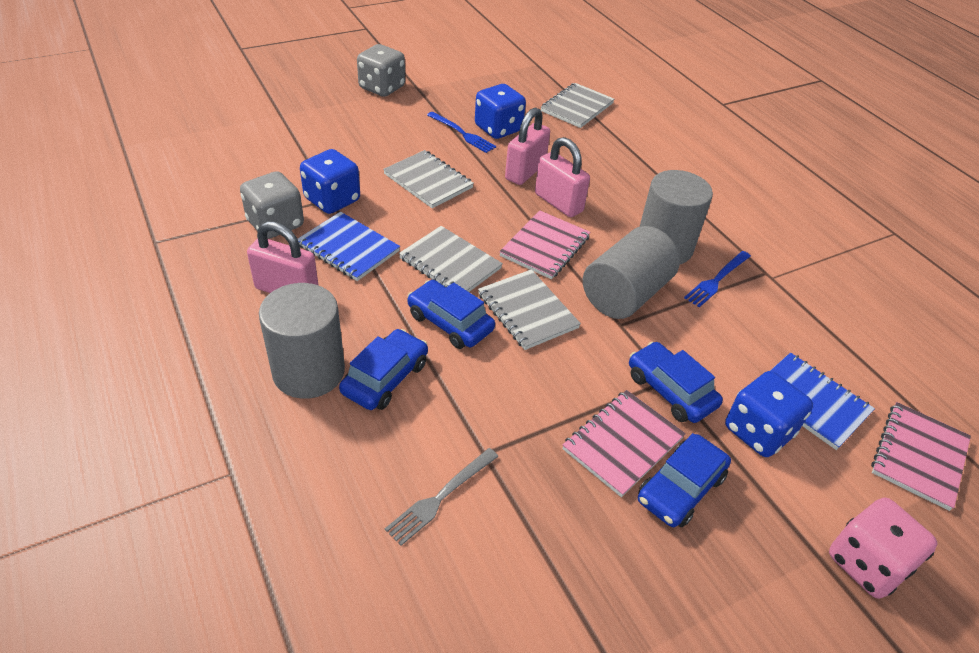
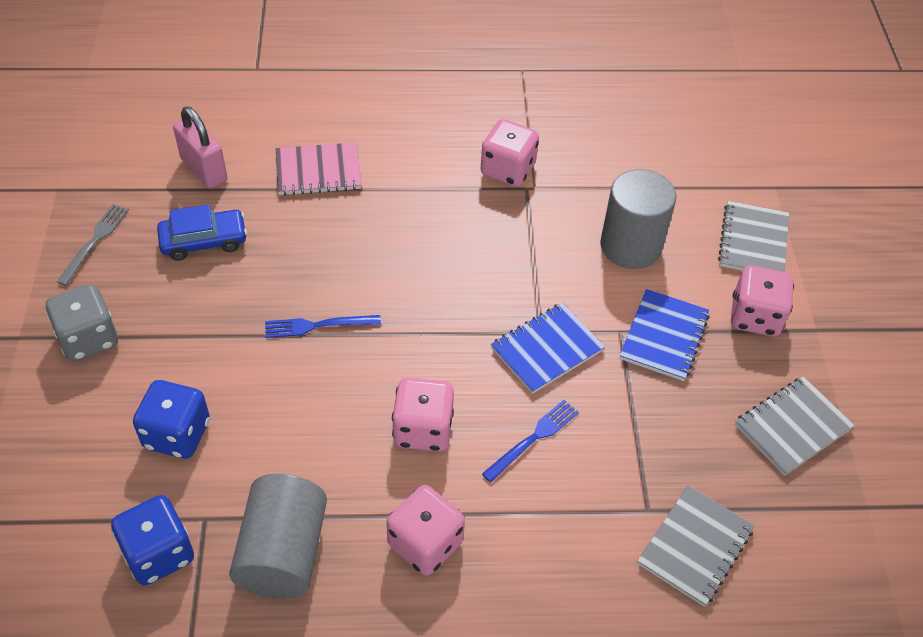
blue car: [339,329,428,410] [407,280,495,349] [629,342,723,423] [638,433,731,527] = 4 -> [157,205,247,261] = 1
blue dice: [300,149,360,214] [475,84,526,139] [725,371,813,457] = 3 -> [111,495,194,585] [133,380,210,459] = 2
grey cylinder: [259,283,345,399] [583,226,680,319] [639,170,713,264] = 3 -> [229,474,327,599] [600,169,676,269] = 2
grey dice: [240,171,304,239] [357,44,405,97] = 2 -> [46,284,118,362] = 1
grey notebook: [383,150,474,208] [399,226,503,292] [478,269,581,350] [541,83,614,128] = 4 -> [637,485,755,607] [718,201,789,272] [735,377,854,476] = 3
pink dice: [829,498,938,599] = 1 -> [387,485,465,576] [392,378,454,452] [481,119,539,187] [731,266,794,337] = 4
pink notebook: [499,211,590,279] [563,390,686,497] [871,402,971,511] = 3 -> [275,142,362,196] = 1
pink padlock: [247,221,318,293] [505,107,550,185] [535,137,590,217] = 3 -> [173,106,227,188] = 1

